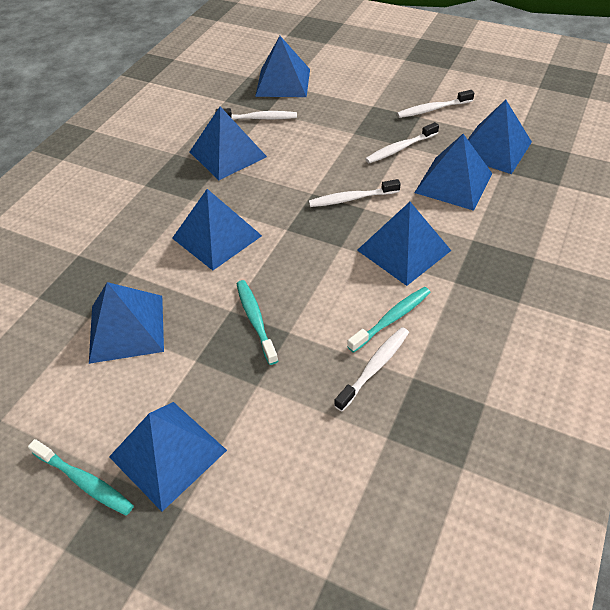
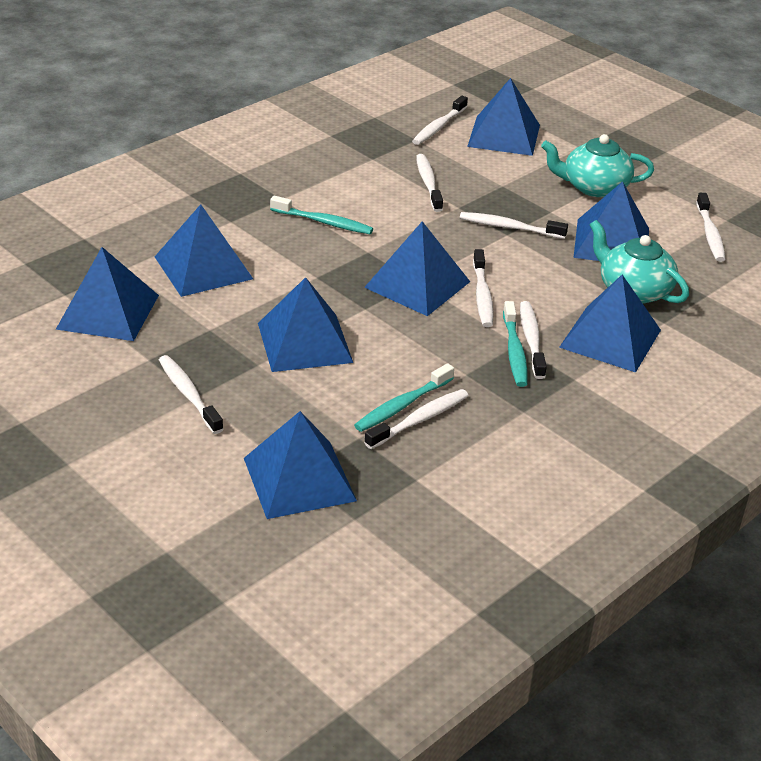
turquoise teapot: none = 0 -> [541,134,654,197] [590,220,689,304] = 2
white toothbrush: [215,108,297,120] [309,179,401,207] [334,327,409,411] [365,122,439,163] [397,90,474,118] = 5 -> [159,355,223,434] [364,389,468,449] [412,96,468,145] [416,154,443,212] [460,212,568,239] [473,249,494,327] [520,301,547,379] [696,193,725,262] = 8

